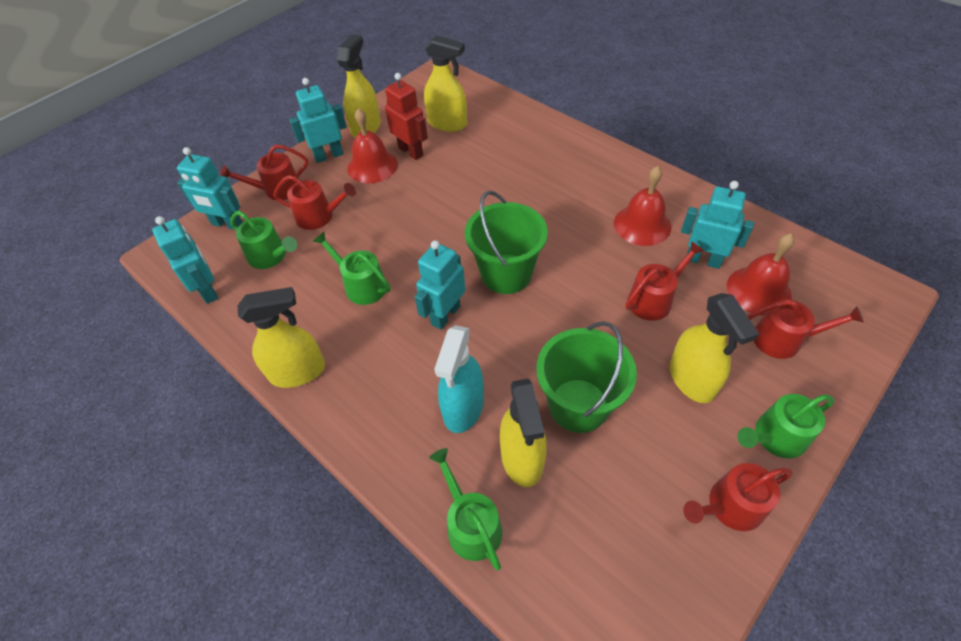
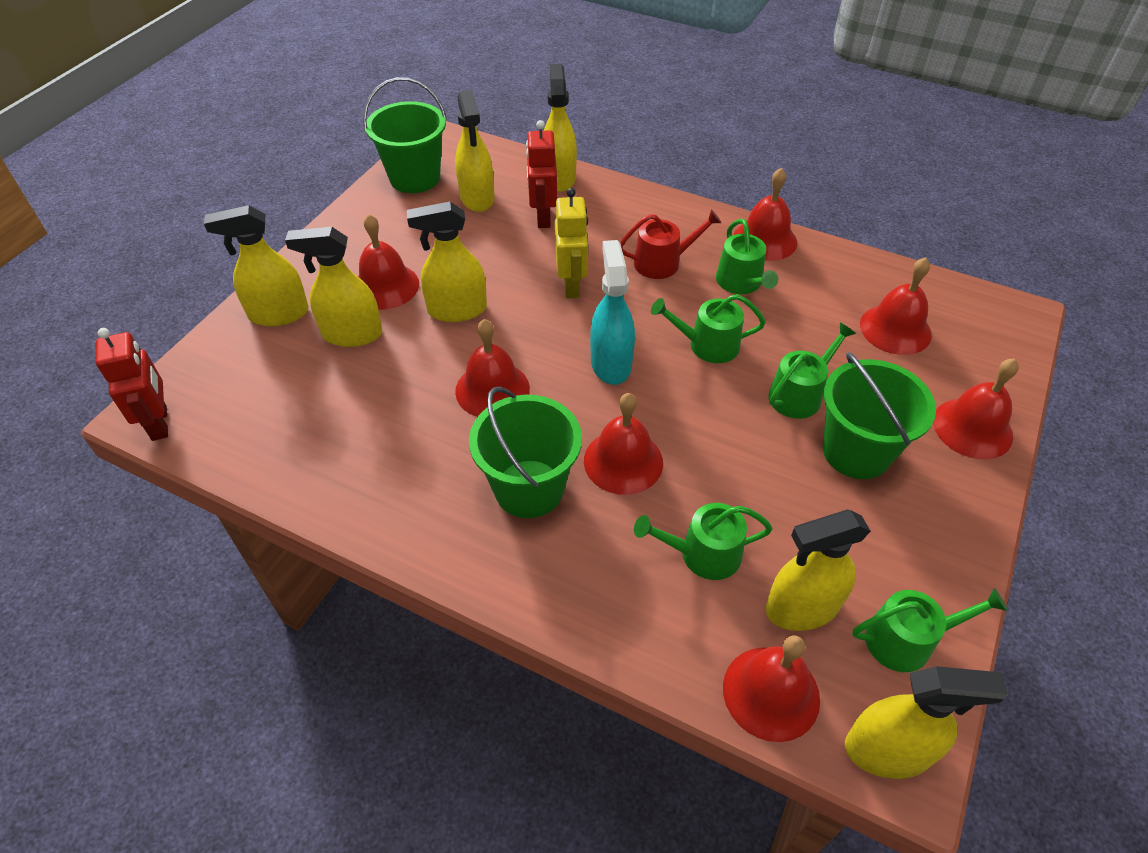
green bucket: [465,191,548,294] [536,321,637,433] = 2 -> [363,77,447,193] [469,387,582,518] [823,352,936,479] = 3
green watering can: [230,211,297,269] [313,232,390,305] [429,448,502,570] [737,394,834,459] = 4 -> [634,503,773,580] [651,294,766,363] [716,219,778,294] [768,323,856,419] [852,588,1007,672] = 5
red bell: [347,108,398,184] [614,166,671,246] [727,234,795,316] = 3 -> [358,214,419,310] [455,319,530,417] [584,393,663,495] [723,635,820,742] [734,168,797,261] [860,257,932,355] [933,358,1019,459] = 7
red robot: [385,73,428,160] = 1 -> [95,328,168,441] [526,120,557,228] = 2
red watering can: [221,144,308,200] [273,175,356,230] [625,241,704,321] [683,463,793,531] [748,299,864,359] = 5 -> [620,209,721,279] = 1
turquoise robot: [152,216,218,304] [177,147,243,230] [289,78,347,163] [415,240,466,330] [681,181,754,269] = 5 -> none = 0
yellow robot: none = 0 -> [555,188,589,298] = 1
yellow spray bottle: [237,287,325,388] [337,34,381,138] [424,35,467,132] [500,378,547,487] [670,293,759,403] = 5 -> [204,205,309,326] [285,227,382,347] [407,202,487,322] [455,90,495,212] [544,64,577,192] [766,510,871,631] [845,666,1008,779] = 7

